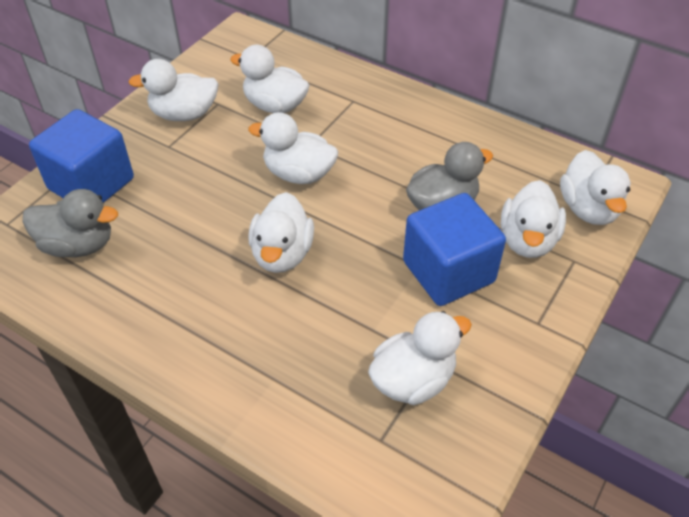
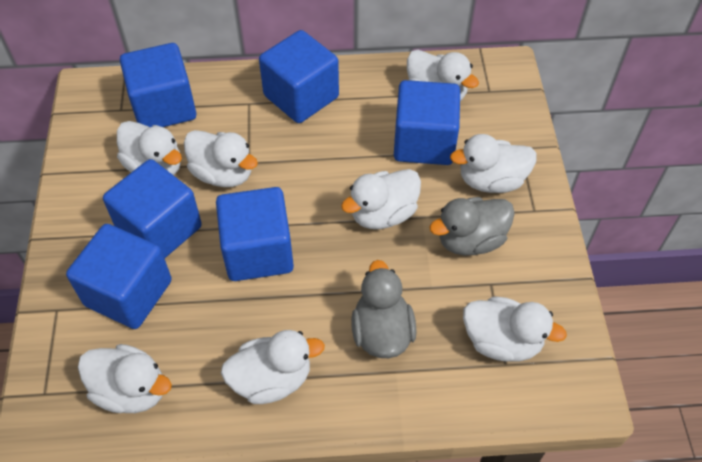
blue cube: [29,109,134,203] [403,193,506,306] = 2 -> [66,224,172,329] [103,159,202,259] [120,43,196,127] [216,187,294,281] [259,30,339,123] [394,80,460,165] = 6
white duck: [128,59,218,121] [230,45,310,113] [248,112,338,184] [248,192,314,273] [368,311,472,405] [501,180,566,258] [560,150,631,225] = 7 -> [78,344,172,413] [117,121,182,175] [184,130,258,187] [221,330,325,404] [341,169,421,229] [407,50,479,101] [450,134,537,193] [463,296,567,362] = 8

